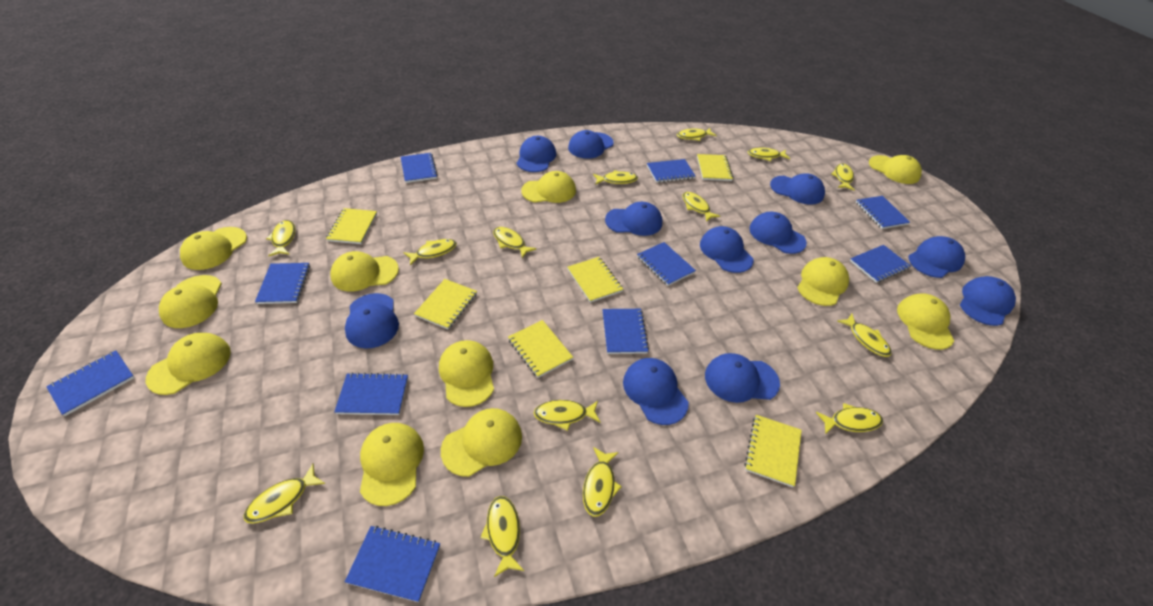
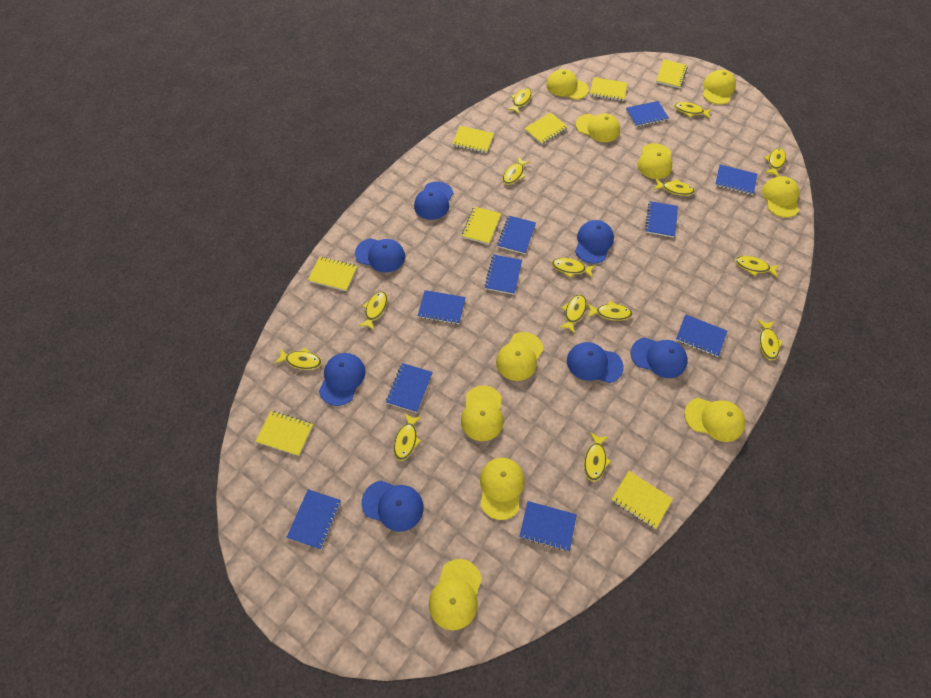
blue cap: [345,293,399,349] [517,136,556,172] [568,130,614,159] [605,202,662,236] [623,358,689,425] [700,226,754,273] [705,353,780,403] [749,212,807,254] [770,173,825,205] [908,236,965,278] [960,276,1016,326] = 11 -> [319,353,366,406] [355,238,405,273] [362,480,424,532] [414,181,453,220] [567,342,624,383] [575,220,614,264] [631,337,688,378] = 7
yellow cap: [146,333,231,395] [159,275,222,328] [180,227,247,270] [330,251,399,291] [360,423,424,506] [439,340,494,407] [441,408,522,477] [521,171,576,203] [797,257,849,306] [869,155,922,184] [897,294,954,350] = 11 -> [429,559,482,630] [461,385,504,441] [480,458,525,520] [496,332,544,381] [546,69,589,100] [575,113,620,142] [637,143,672,179] [684,398,745,442] [703,70,736,105] [762,176,799,218] = 10
yellow notebook: [326,208,377,244] [414,279,477,329] [508,320,573,378] [567,257,623,303] [697,154,733,181] [745,415,802,487] = 6 -> [255,411,314,456] [308,257,357,291] [452,126,494,153] [462,206,501,245] [524,112,568,145] [590,77,627,101] [612,471,673,529] [656,60,688,88] = 8

